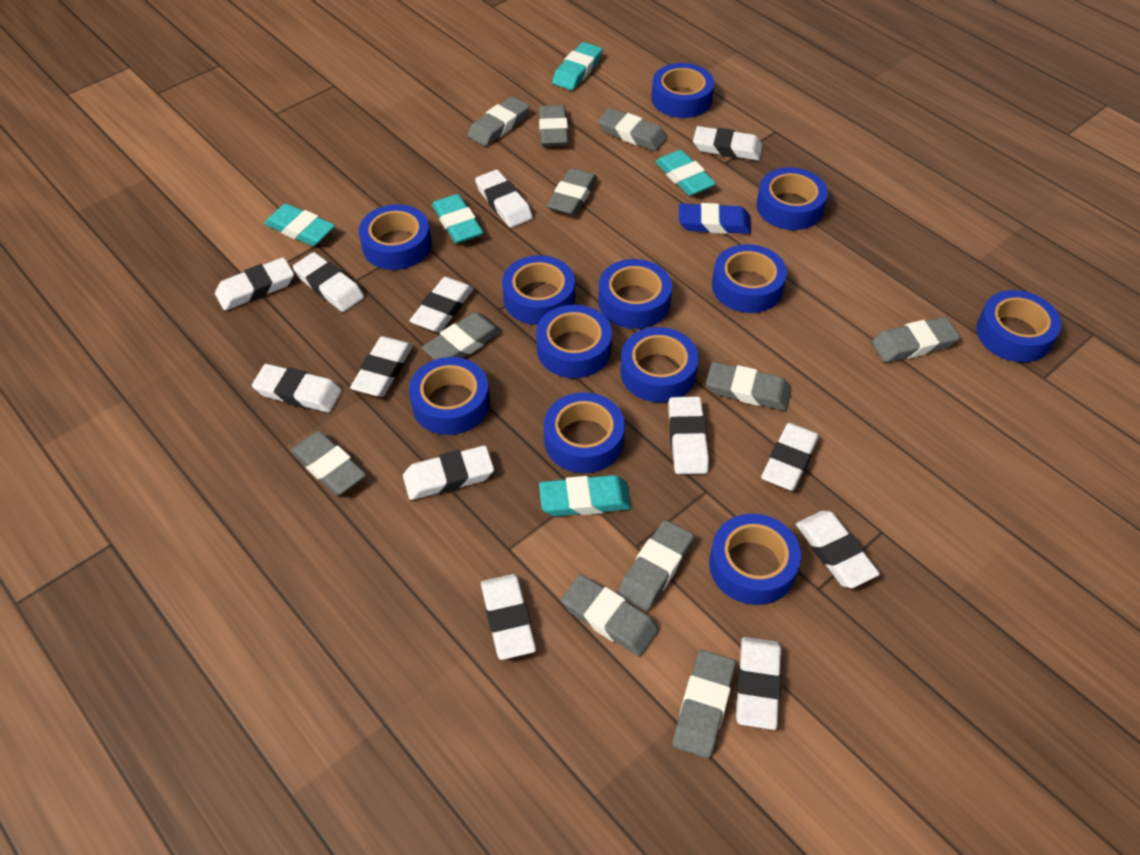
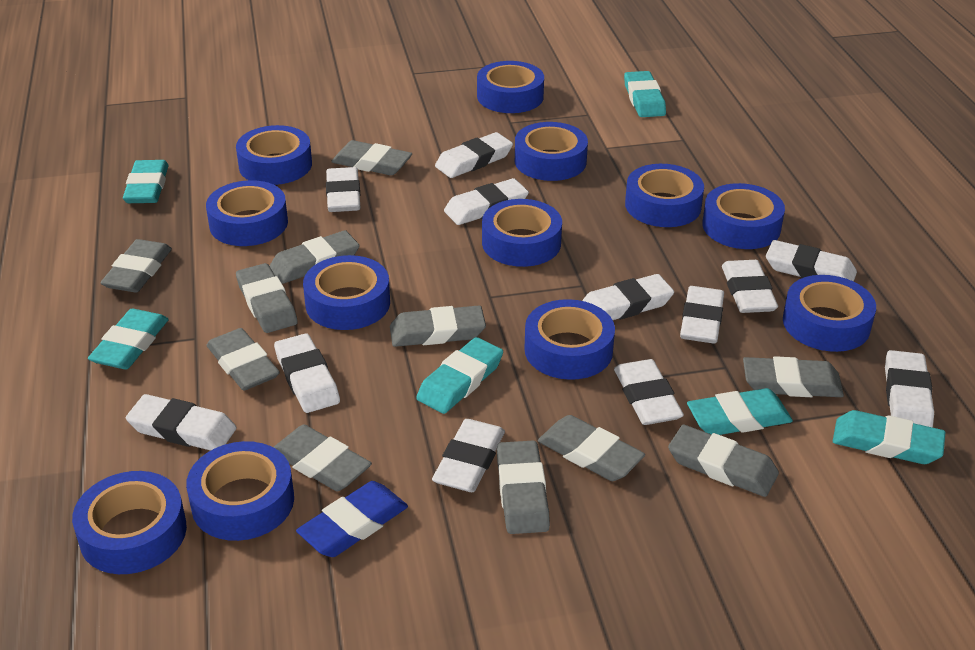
turquoise eraser: [264,204,335,246] [432,194,483,244] [539,475,631,517] [552,42,603,90] [655,150,716,196] = 5 -> [88,309,169,369] [123,160,168,203] [416,337,503,414] [624,71,666,117] [687,388,793,435] [833,410,945,464] = 6
white eraser: [215,257,294,311] [252,364,342,413] [293,252,364,312] [350,336,413,397] [403,445,494,500] [410,277,474,332] [475,170,533,228] [481,574,536,660] [669,396,709,474] [693,126,763,161] [736,637,781,730] [761,423,819,491] [796,511,880,588] = 13 -> [126,394,237,451] [274,333,340,413] [326,167,361,212] [432,419,505,492] [435,132,513,178] [444,178,529,225] [582,274,674,320] [614,359,684,425] [680,286,724,344] [722,260,778,313] [766,240,857,282] [885,350,934,428] = 12

